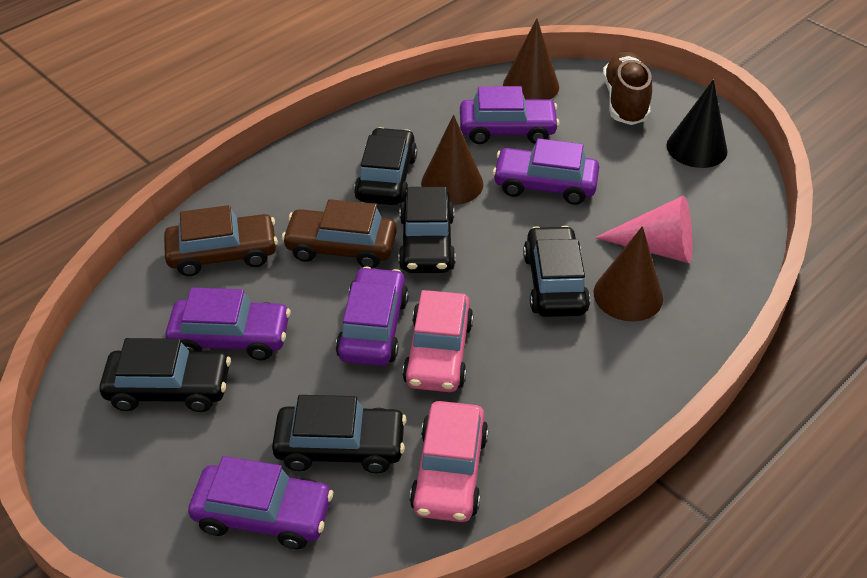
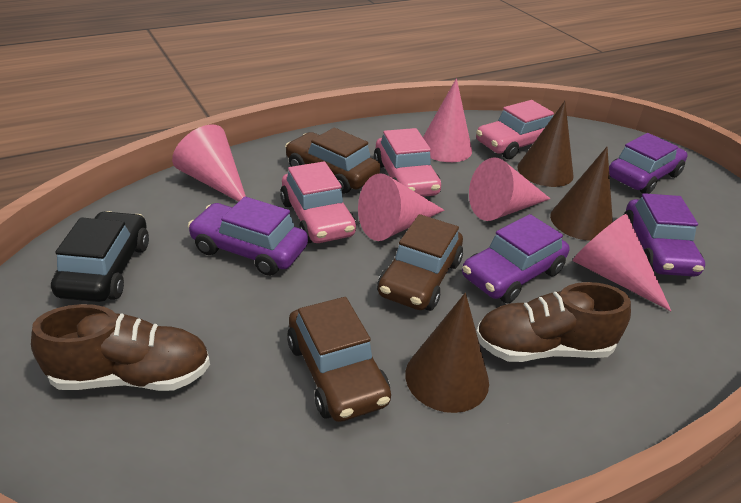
black car: [100,338,231,412] [272,395,407,474] [354,127,417,205] [398,187,456,273] [523,226,590,317] = 5 -> [51,211,149,302] = 1
black cone: [666,80,727,168] = 1 -> none = 0
brown car: [164,205,278,276] [282,199,397,269] = 2 -> [285,128,381,194] [287,297,391,422] [377,214,463,311] = 3
brown shoe: [603,51,652,125] = 1 -> [31,304,210,391] [476,282,631,362] = 2
pink car: [402,290,474,392] [410,401,489,522] = 2 -> [280,161,356,244] [374,128,441,197] [476,100,554,159] = 3
pink cone: [595,196,693,263] = 1 -> [172,124,246,202] [358,173,445,241] [423,78,472,162] [469,157,551,221] [573,214,671,311] = 5
purple car: [166,287,290,360] [188,456,333,550] [336,267,409,366] [460,86,560,144] [493,138,599,205] = 5 -> [188,196,308,276] [462,214,569,304] [609,133,688,194] [624,193,705,276] = 4

